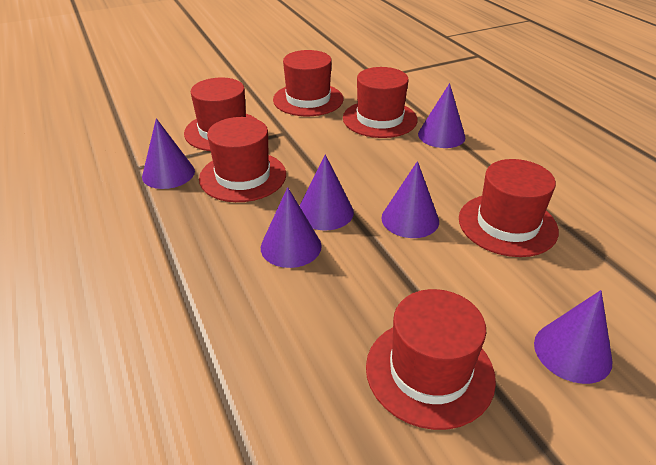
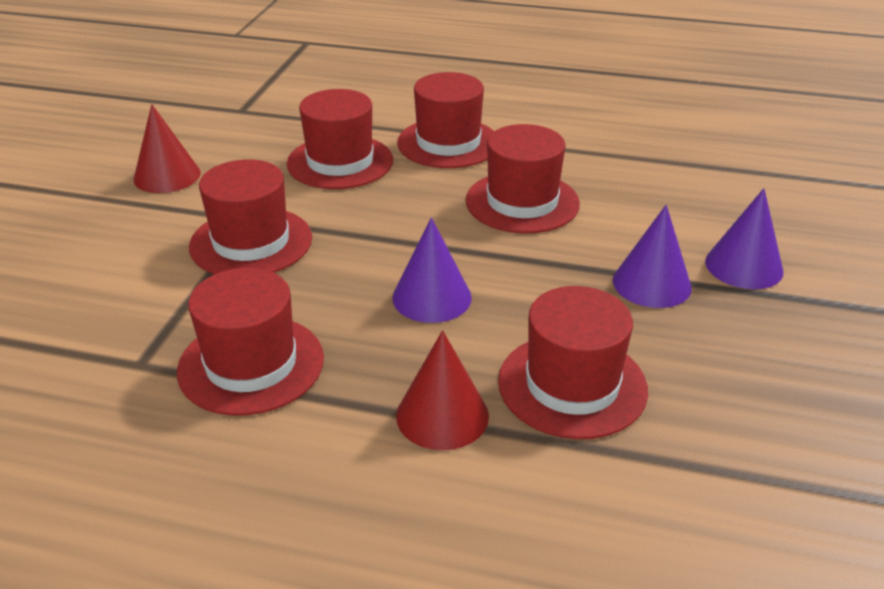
purple cone: [142,118,195,189] [261,187,322,268] [300,154,354,230] [381,161,439,238] [418,83,465,148] [534,290,613,384] = 6 -> [392,218,472,323] [613,205,692,308] [705,188,783,289] = 3
red cone: none = 0 -> [133,104,201,193] [396,330,489,450] = 2

